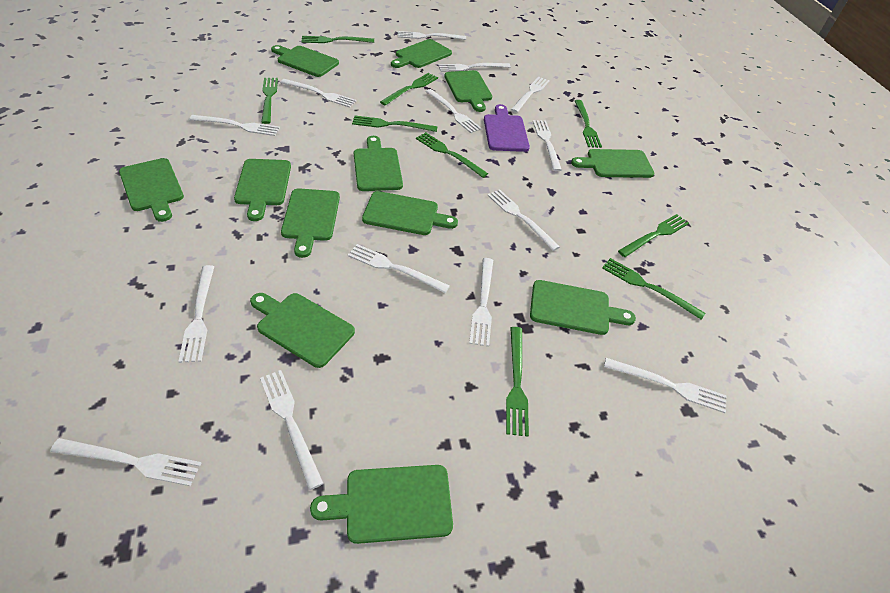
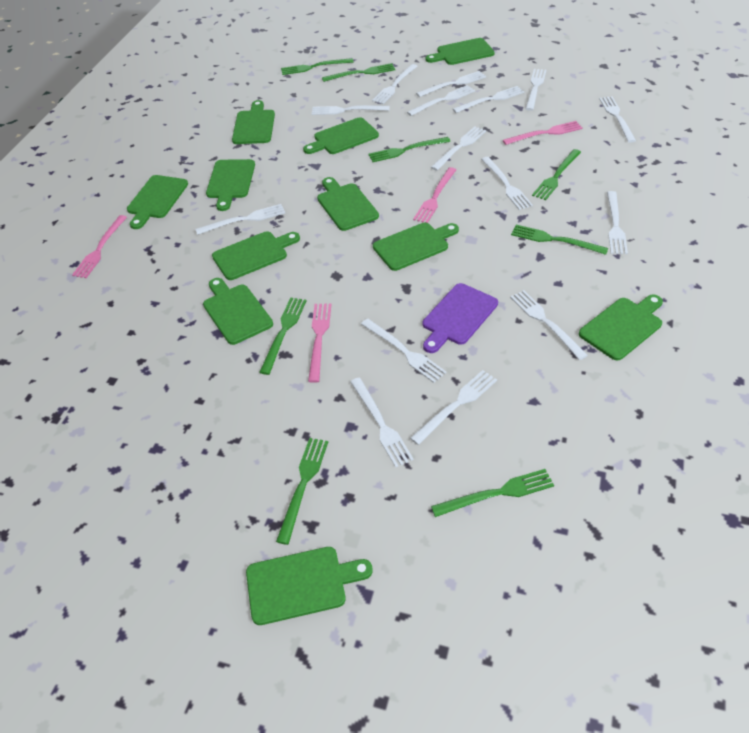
green cutting board: [119,158,184,222] [234,159,291,221] [250,293,355,368] [271,45,339,77] [281,188,340,258] [310,465,453,544] [354,136,403,191] [362,191,458,235] [391,39,452,68] [444,70,492,112] [530,280,636,335] [571,149,654,178] = 12 -> [127,175,188,229] [203,278,273,345] [206,159,255,211] [212,231,300,280] [232,100,275,144] [246,547,373,625] [303,117,379,154] [317,177,379,231] [373,223,459,271] [425,38,494,65] [579,294,663,361] = 11
green fork: [261,78,278,124] [301,36,374,43] [352,116,438,132] [380,73,438,106] [416,132,488,178] [506,327,529,437] [575,100,602,148] [602,258,705,320] [618,214,689,257] = 9 -> [259,297,306,375] [276,438,328,545] [281,58,354,75] [322,63,395,82] [369,137,451,162] [431,469,554,517] [511,225,608,255] [532,149,581,200] = 8
pink fork: none = 0 -> [72,215,127,278] [308,304,331,383] [413,167,456,223] [503,121,583,145] = 4
white fork: [50,438,201,486] [178,265,214,363] [189,115,280,136] [260,370,324,490] [280,79,356,108] [348,244,450,293] [398,31,466,40] [425,89,482,133] [438,63,511,72] [469,258,493,347] [487,189,560,251] [511,77,550,113] [533,120,562,171] [604,358,727,413] = 14 -> [195,204,285,235] [312,105,390,115] [350,378,414,467] [361,318,447,383] [372,64,417,104] [407,85,475,116] [410,370,497,445] [416,71,486,97] [431,126,486,171] [453,86,524,113] [481,157,533,210] [510,290,588,360] [525,69,546,111] [599,96,636,143] [607,191,628,254] = 15

